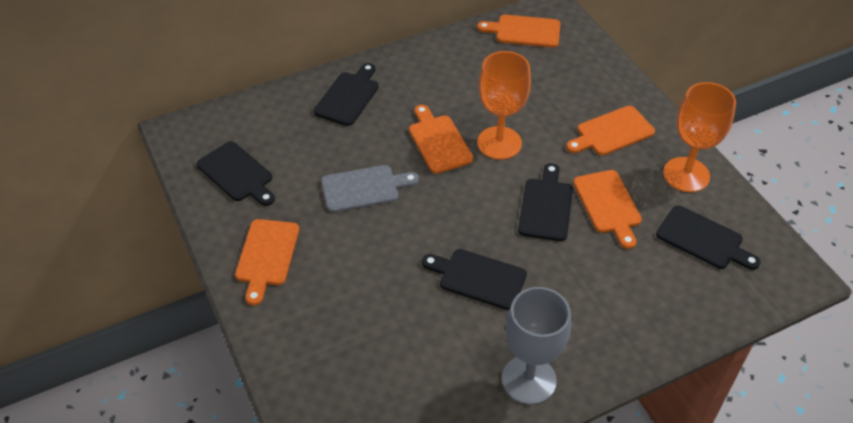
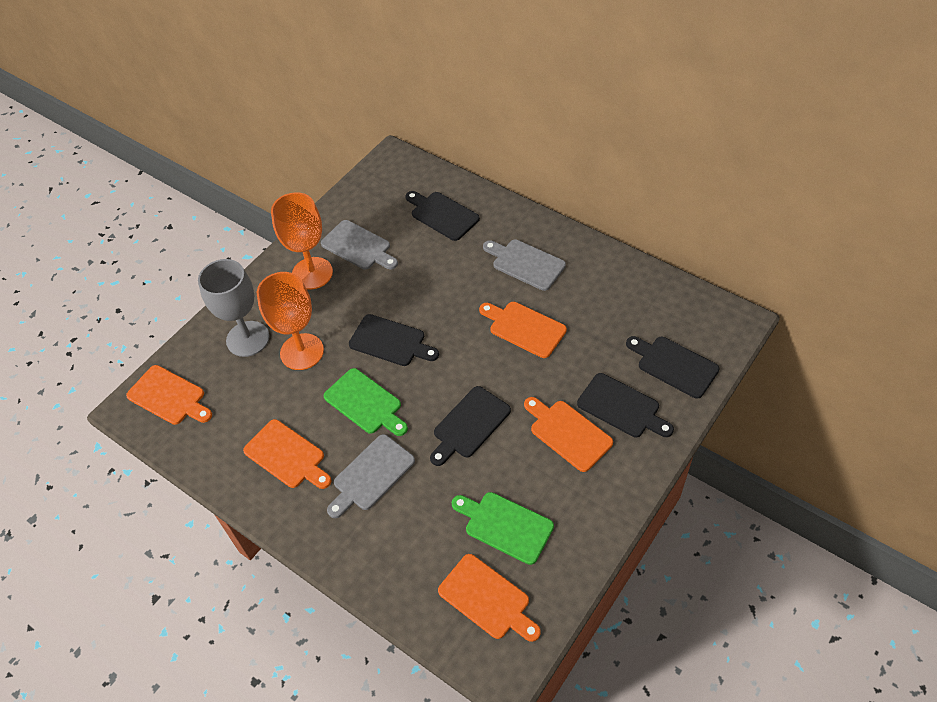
green cutting board: none = 0 -> [324,368,408,436] [452,492,554,565] = 2
grey cutting board: [321,165,419,212] = 1 -> [321,220,398,270] [327,434,415,518] [483,239,566,291] = 3

